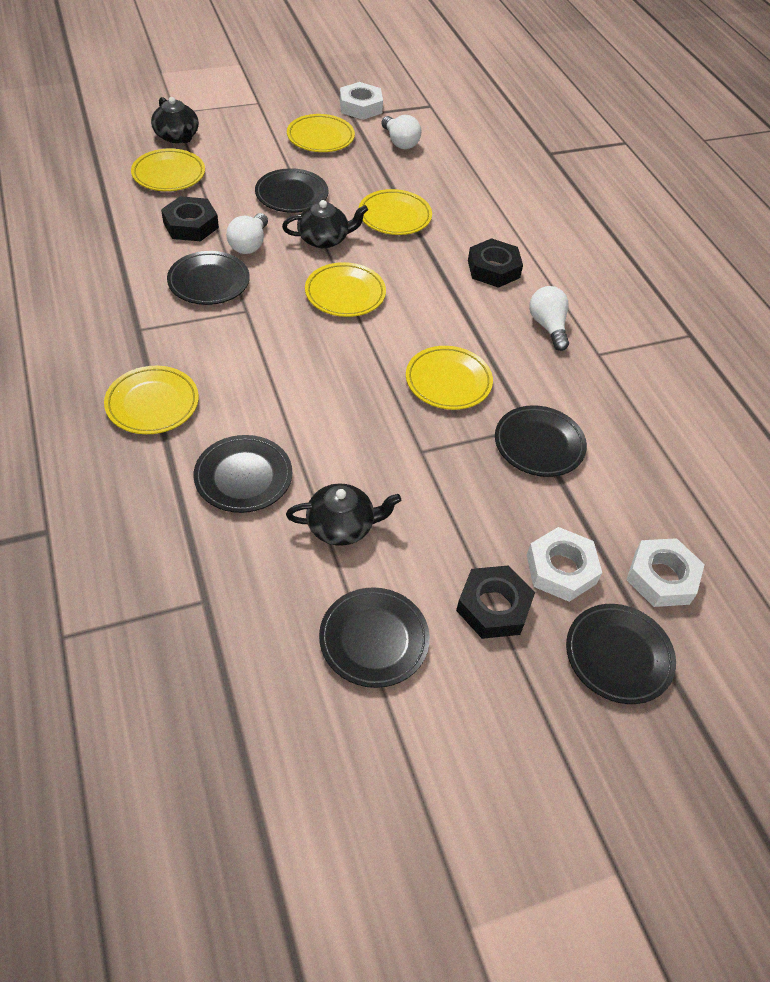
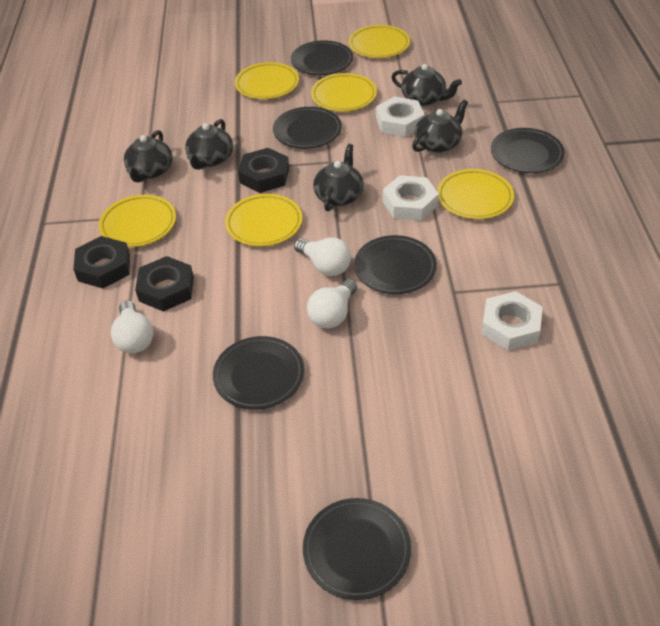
black teapot: [151,97,199,143] [282,200,368,248] [286,483,401,546] = 3 -> [124,130,173,183] [185,119,233,170] [313,144,364,211] [392,64,462,106] [412,100,468,153] = 5

